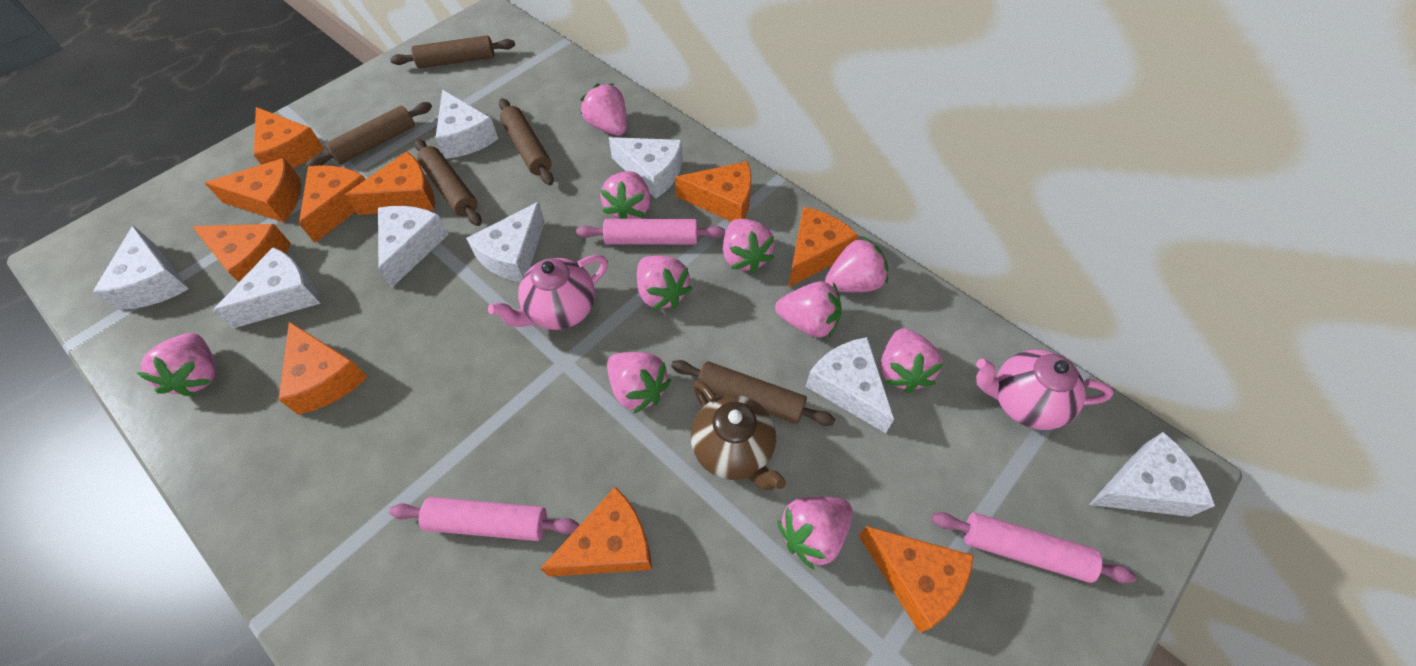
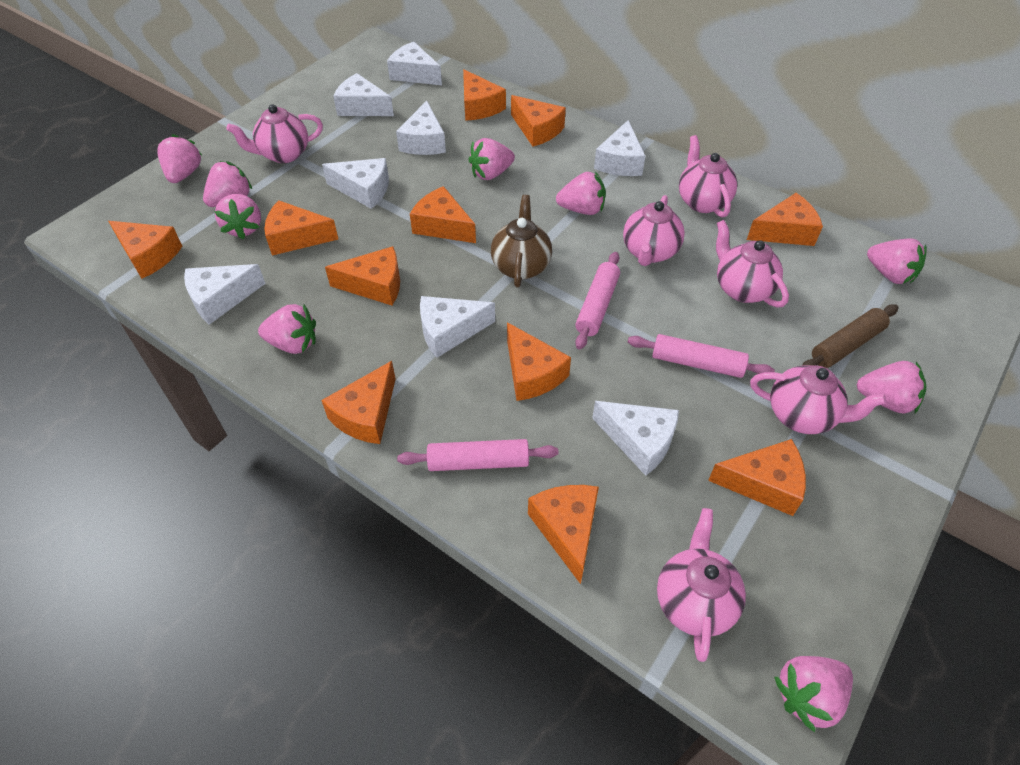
brown rolling pin: [306,102,432,167] [390,35,515,68] [414,139,482,226] [499,98,554,185] [671,360,835,426] = 5 -> [802,304,898,368] = 1
orange cheese: [192,224,291,282] [205,158,301,222] [254,107,325,168] [279,322,368,415] [299,165,366,243] [345,151,435,215] [540,487,652,577] [675,161,752,222] [788,207,859,287] [859,526,974,633] = 10 -> [108,221,182,279] [264,200,338,256] [321,361,396,444] [325,246,400,305] [410,186,476,243] [463,69,506,121] [507,322,571,401] [511,95,566,147] [528,485,599,584] [708,439,806,516] [747,193,823,246] = 11
pink strawberry: [137,333,216,397] [580,83,627,136] [600,171,651,219] [607,352,671,413] [637,256,692,310] [723,219,774,273] [775,281,842,338] [777,497,852,570] [825,237,888,292] [881,328,943,393] = 10 -> [157,134,203,183] [203,161,252,207] [214,194,261,239] [258,304,316,354] [468,138,515,180] [556,172,606,215] [774,656,853,733] [857,361,927,413] [867,239,927,284] = 9
pink teapot: [488,255,608,330] [976,350,1114,430] = 2 -> [226,104,323,163] [623,195,685,266] [657,508,746,662] [679,135,737,217] [716,220,789,308] [750,365,887,434] = 6

